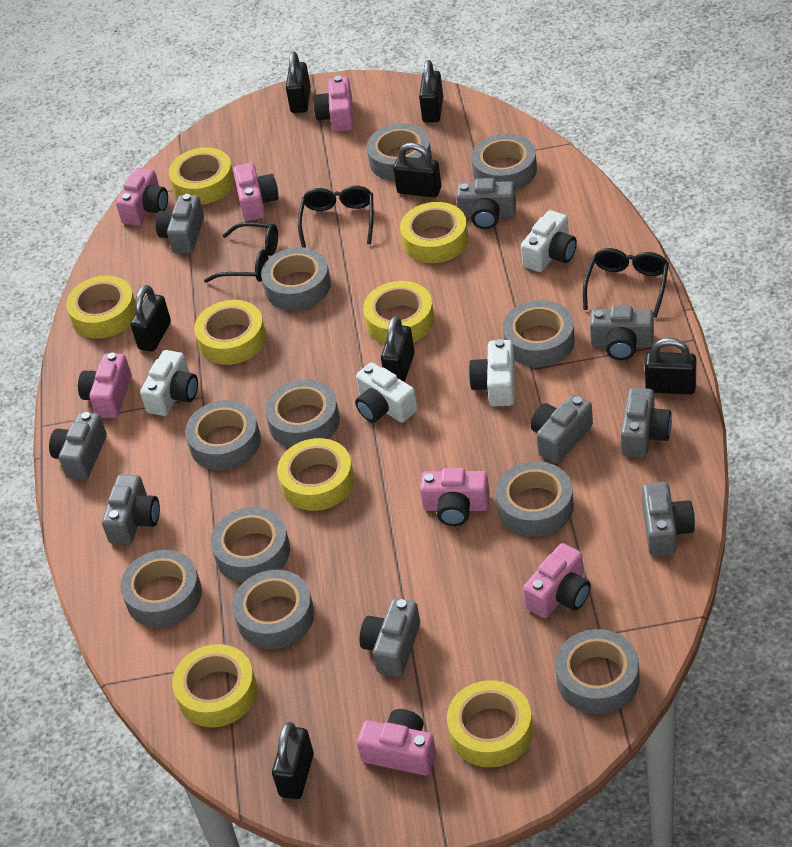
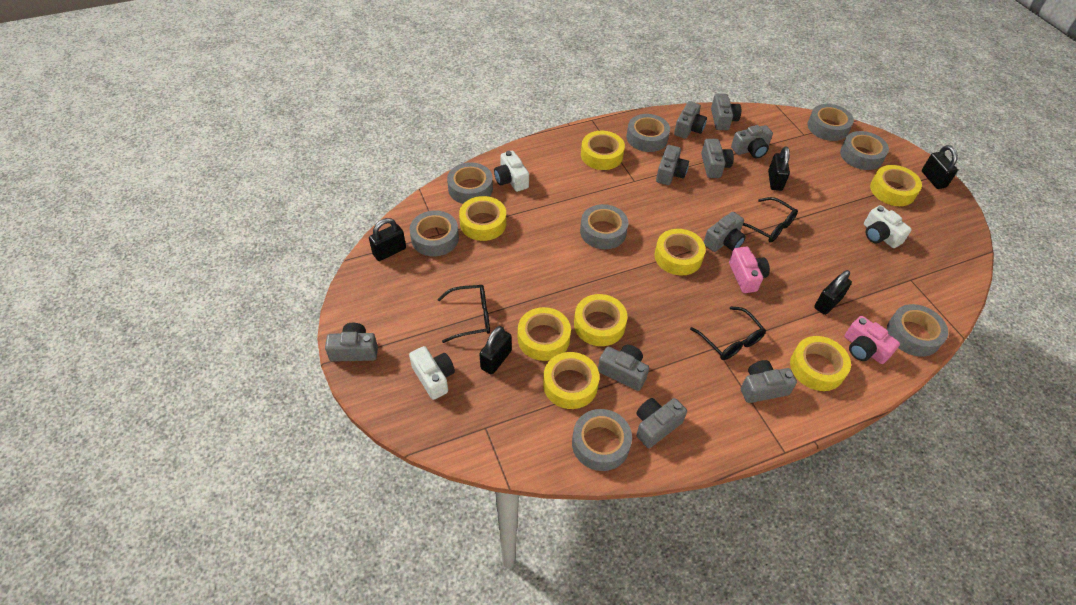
black padlock: [131,285,171,352] [272,722,314,799] [286,51,311,113] [381,316,415,382] [393,143,441,197] [419,60,443,122] [645,338,696,394] = 7 -> [369,218,406,261] [479,326,512,375] [768,146,790,191] [814,270,852,315] [922,145,958,189] = 5
grey camera: [49,412,107,480] [102,474,160,545] [156,194,204,253] [360,598,420,677] [456,178,516,229] [531,395,593,464] [590,305,654,360] [621,388,672,457] [642,482,695,556] = 9 -> [325,323,378,362] [598,345,649,391] [636,398,687,448] [656,145,689,185] [674,101,707,139] [701,139,734,178] [704,212,746,252] [711,94,741,130] [731,125,773,158] [741,360,797,403] = 10
grey tape: [120,550,202,627] [185,400,261,470] [211,507,290,583] [232,570,314,649] [261,247,331,310] [265,379,340,448] [367,123,432,181] [471,134,537,190] [496,461,574,537] [503,300,575,367] [555,629,639,714] = 11 -> [410,211,459,256] [447,162,493,204] [572,409,632,471] [580,204,628,249] [627,114,670,152] [807,104,854,141] [840,131,889,170] [887,304,948,357] = 8
pink camera: [78,353,131,418] [116,168,168,226] [233,163,279,221] [313,76,354,132] [357,709,436,776] [420,468,490,526] [523,543,591,618] = 7 -> [729,246,770,293] [844,316,900,364] = 2
white camera: [140,350,198,416] [355,362,418,423] [469,339,515,407] [521,210,577,272] = 4 -> [409,346,455,400] [494,151,529,192] [864,205,912,248] = 3

